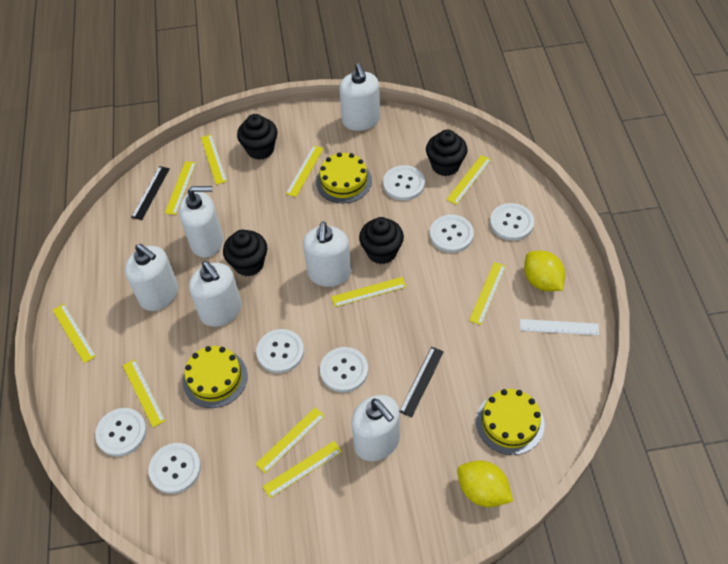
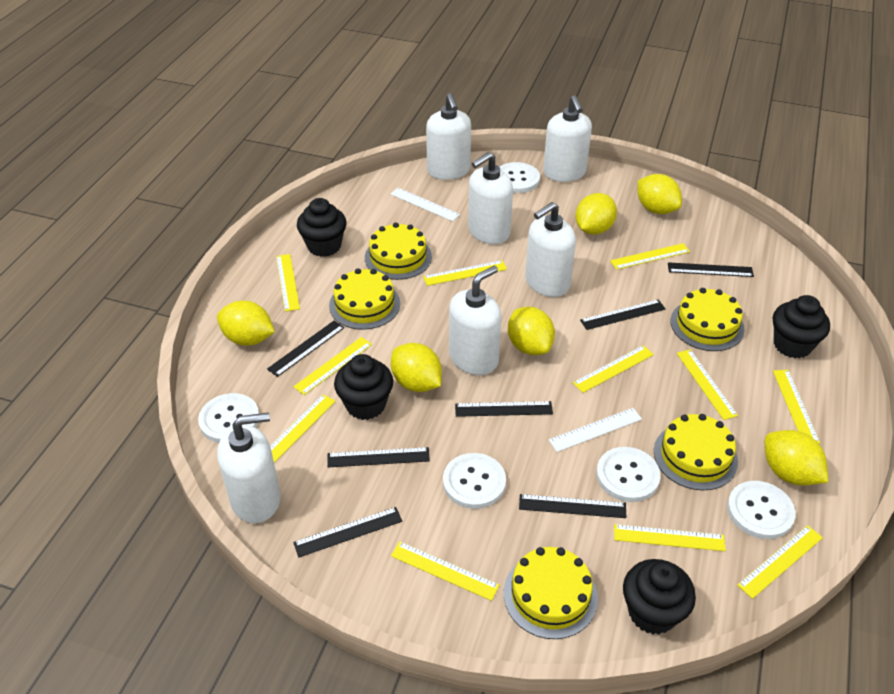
black ruler: [131,166,170,220] [400,347,444,417] = 2 -> [267,321,345,377] [293,507,402,557] [327,447,430,467] [455,401,553,417] [519,494,627,518] [580,299,665,330] [668,262,754,277] = 7
white button: [95,408,147,457] [148,443,201,494] [256,329,304,373] [320,347,368,392] [383,165,425,201] [430,215,474,253] [490,203,534,241] = 7 -> [198,393,259,443] [443,453,506,509] [500,162,540,193] [596,447,661,502] [727,481,796,539] = 5
white ruler: [520,319,599,335] = 1 -> [390,188,460,221] [549,408,642,452] = 2
yellow cake: [183,346,248,408] [316,152,372,203] [476,389,544,455] = 3 -> [329,268,400,330] [365,223,432,280] [504,547,598,639] [654,414,738,490] [670,288,745,351] = 5
yellow lemon: [457,460,513,507] [524,251,565,291] = 2 -> [217,301,275,346] [391,343,442,392] [508,307,555,355] [575,193,617,235] [637,174,682,214] [765,430,828,486] = 6
yellow ruler: [53,304,96,363] [123,359,165,427] [165,161,196,215] [201,134,227,185] [256,407,325,473] [263,441,342,498] [286,145,324,197] [331,277,406,307] [446,155,491,205] [469,262,506,325] = 10 -> [270,394,336,463] [276,254,300,312] [293,337,372,395] [391,542,500,601] [423,260,507,286] [573,345,654,393] [610,243,690,270] [614,524,726,551] [677,349,738,420] [737,525,823,599] [773,370,820,444] = 11

